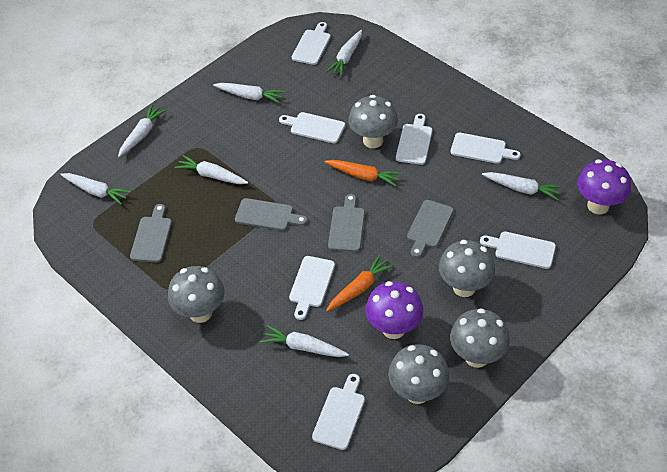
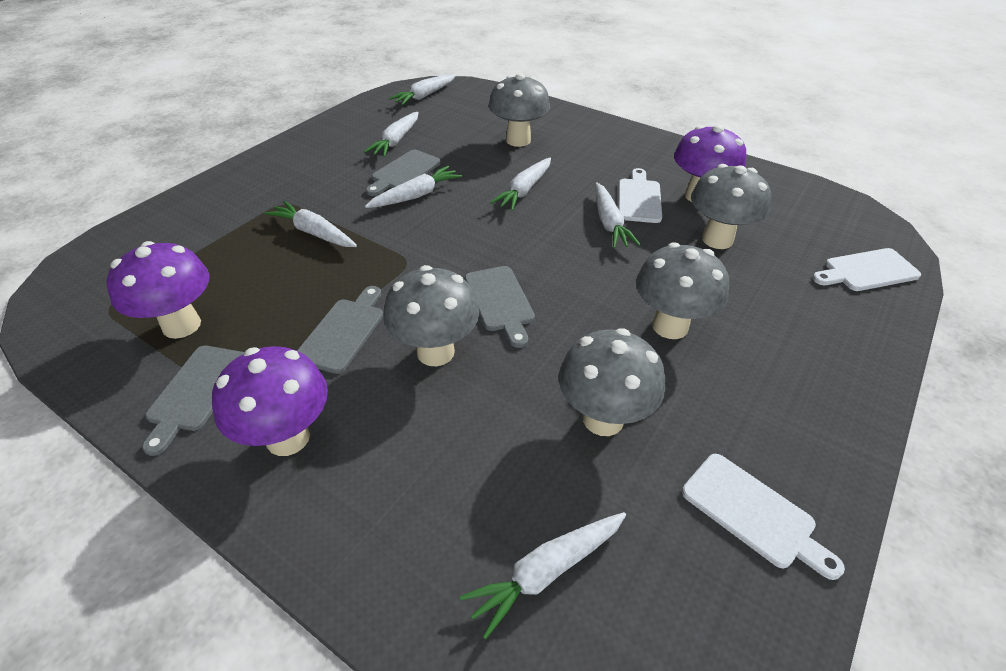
orange carrot: [324,160,402,186] [326,255,394,312] = 2 -> none = 0
purple mushroom: [365,281,423,339] [577,159,631,214] = 2 -> [106,241,209,339] [212,346,328,456] [674,125,746,202] = 3
white cutting board: [279,112,345,143] [289,256,335,320] [292,22,331,65] [312,374,365,450] [396,114,432,165] [451,133,521,164] [480,231,556,269] = 7 -> [618,168,662,223] [682,454,845,580] [813,248,921,291] = 3

